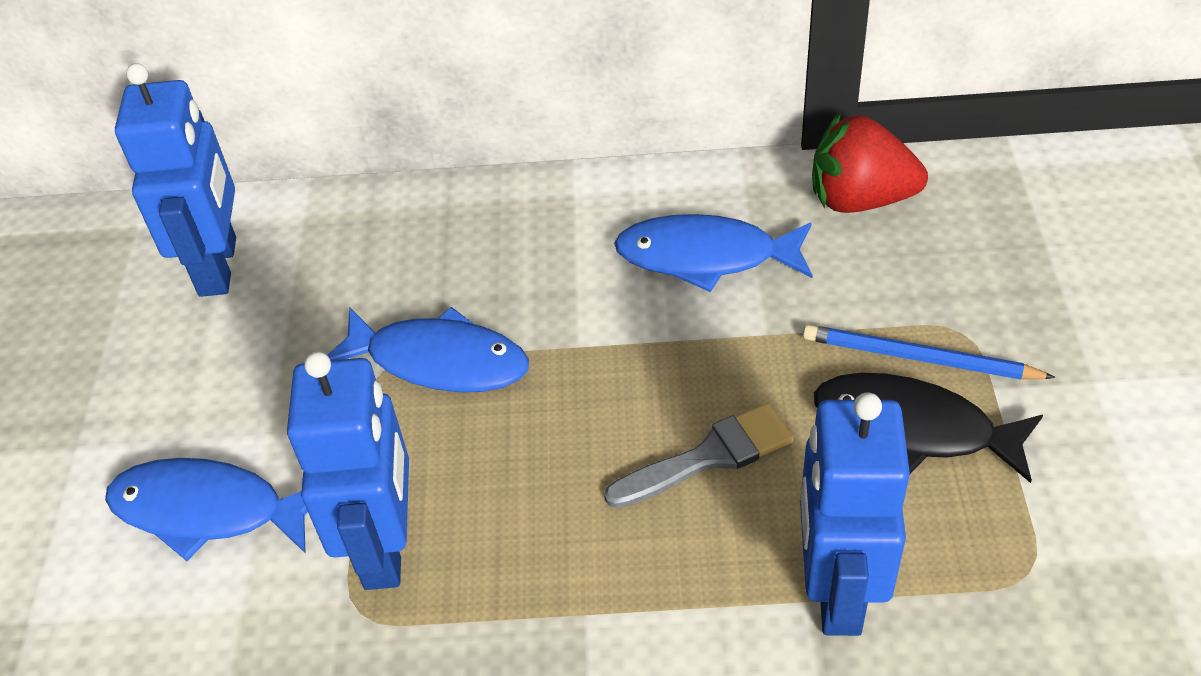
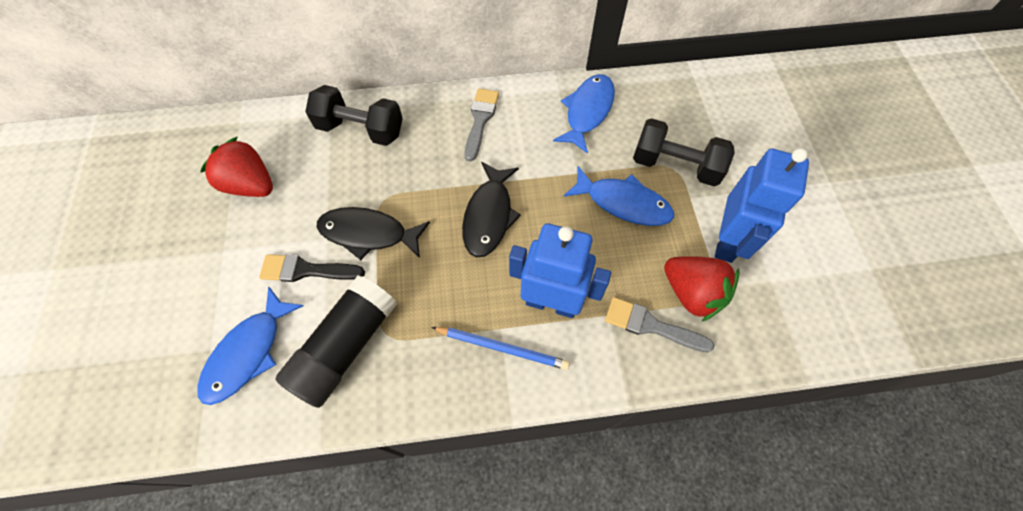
black brush: none = 0 -> [259,254,365,282] = 1
black dumbbell: none = 0 -> [305,85,403,146] [633,118,735,186] = 2
black fish: [814,373,1043,483] = 1 -> [317,207,430,260] [462,162,521,257] = 2
black glue stick: none = 0 -> [275,275,397,408] = 1
blue robot: [115,63,236,297] [287,351,409,590] [800,392,910,636] = 3 -> [509,223,611,318] [715,148,809,263] = 2
grey brush: [604,403,794,508] = 1 -> [464,88,499,162] [605,297,714,353] = 2
red strawberry: [812,112,928,213] = 1 -> [200,136,273,197] [664,256,740,322] = 2

